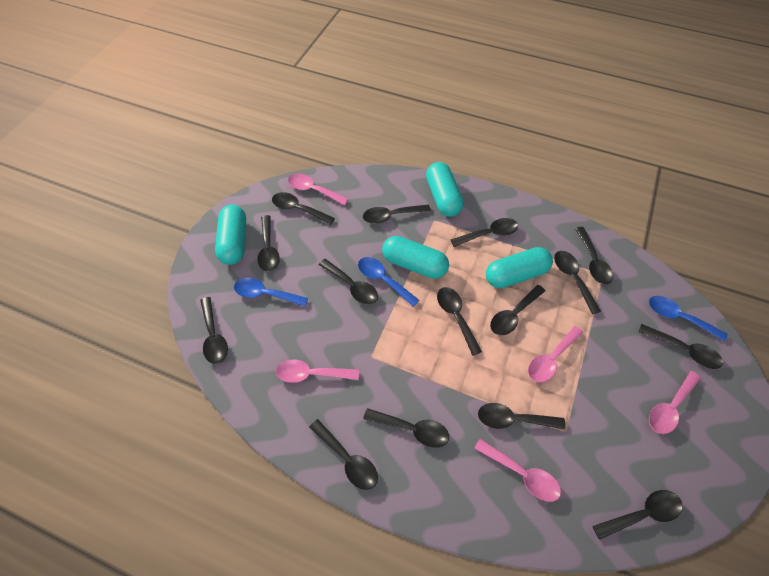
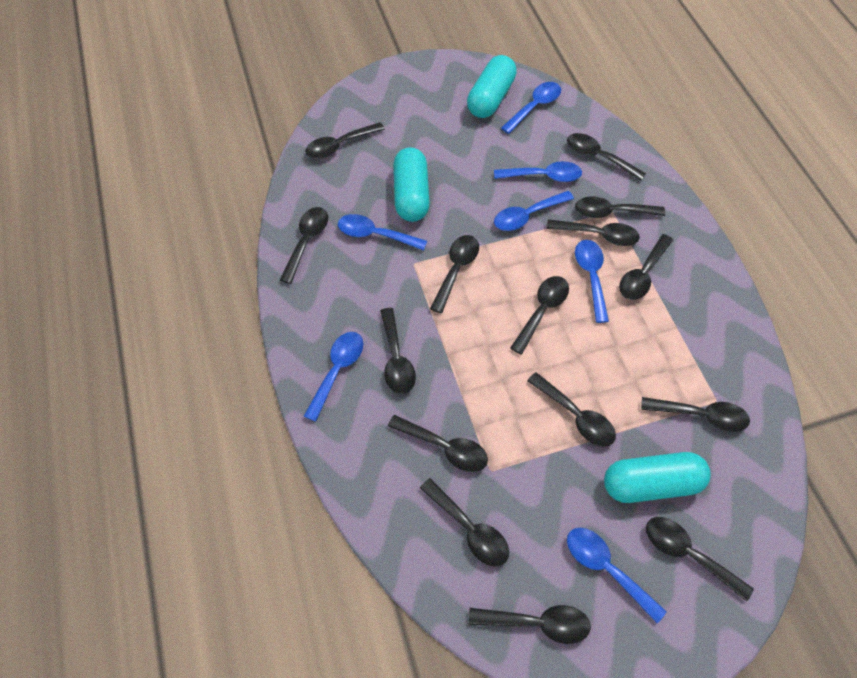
blue spoon: [234,278,308,307] [358,257,419,307] [649,296,727,342] = 3 -> [304,332,363,422] [338,214,427,251] [494,161,582,182] [494,191,574,231] [501,82,561,134] [567,528,667,623] [575,240,609,323] = 7
pink spoon: [276,359,359,383] [288,173,349,205] [474,439,561,502] [528,326,583,383] [649,371,701,434] = 5 -> none = 0
turquoise capsule: [215,204,246,265] [382,236,449,279] [426,162,464,217] [486,247,553,288] = 4 -> [393,147,430,222] [467,55,517,118] [604,452,711,503] = 3

